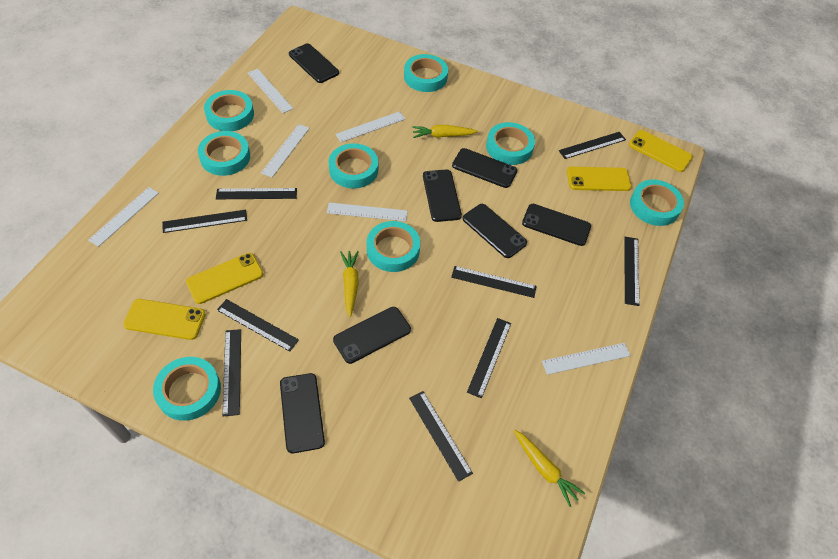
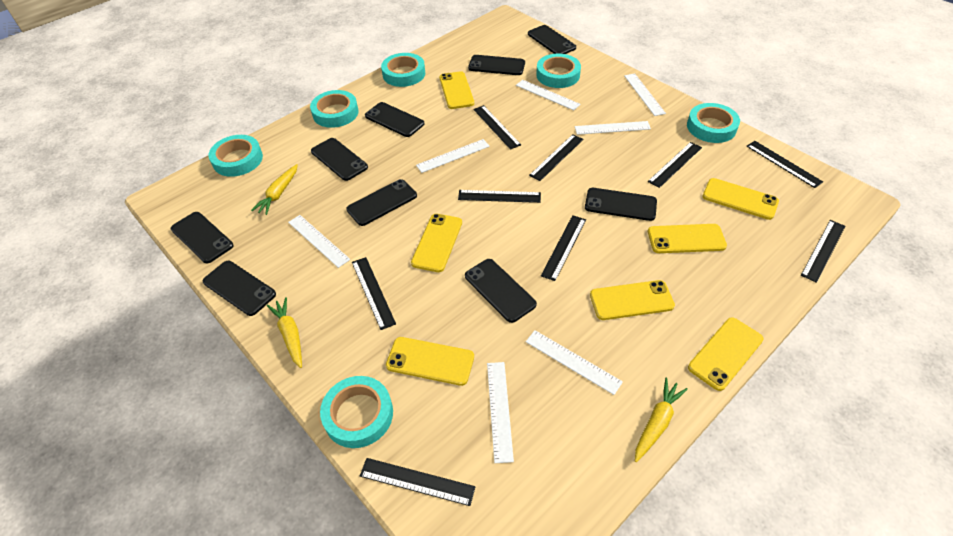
black phone: [280,373,325,453] [289,43,339,83] [333,307,411,364] [423,170,462,222] [452,148,517,188] [463,204,527,258] [522,204,591,246] = 7 -> [171,212,234,263] [203,261,276,316] [311,138,368,181] [346,179,417,226] [365,102,424,137] [465,259,537,323] [468,55,525,75] [528,25,576,54] [585,188,657,221] = 9
turquoise tape: [153,357,221,421] [198,131,250,176] [204,90,254,131] [329,143,378,189] [367,221,420,272] [404,54,448,92] [486,122,535,165] [630,180,684,226] = 8 -> [208,135,263,177] [310,90,359,128] [320,376,393,448] [381,53,425,87] [536,53,581,88] [687,103,740,143] = 6
white ruler: [88,187,159,247] [248,69,293,113] [261,124,310,177] [327,203,408,221] [335,111,405,142] [542,343,631,375] = 6 -> [288,215,350,268] [416,139,490,173] [487,362,514,463] [516,80,580,110] [526,330,623,395] [575,121,651,135] [624,73,666,116] = 7
yellow phone: [123,299,206,340] [186,253,263,304] [567,167,632,191] [629,130,693,172] = 4 -> [386,337,474,386] [411,214,462,272] [439,71,474,109] [590,280,675,320] [648,224,727,253] [688,317,764,391] [702,178,779,220] = 7

